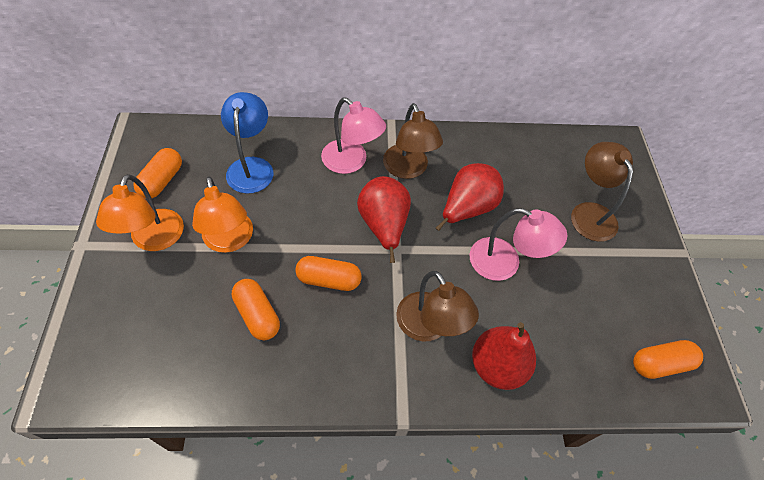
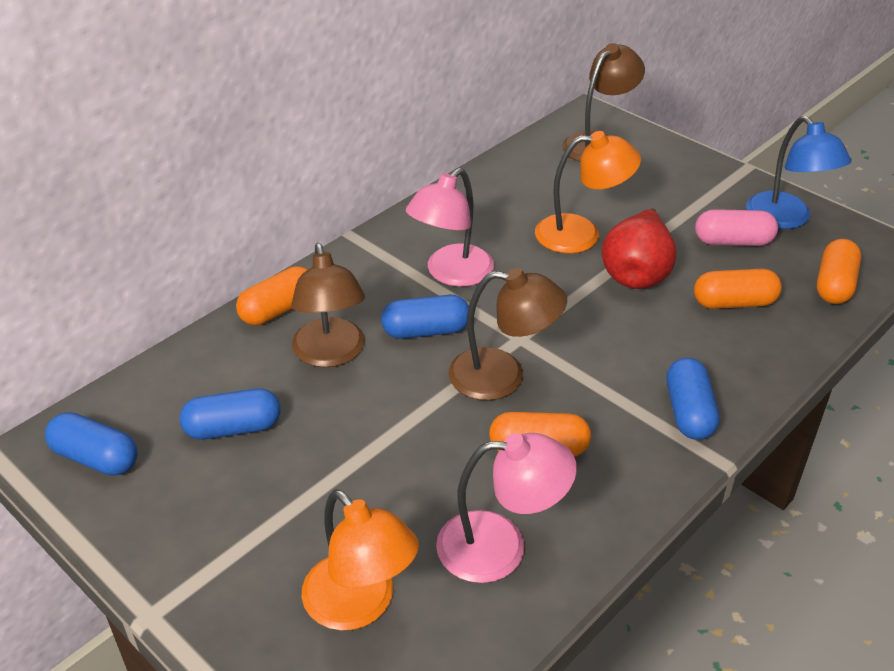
blue capsule: none = 0 -> [45,412,138,476] [180,388,281,440] [381,295,469,339] [666,358,720,440] = 4
pink capsule: none = 0 -> [695,209,778,246] = 1
red pear: [357,176,411,263] [436,163,504,231] [472,322,536,390] = 3 -> [601,208,676,289] = 1

